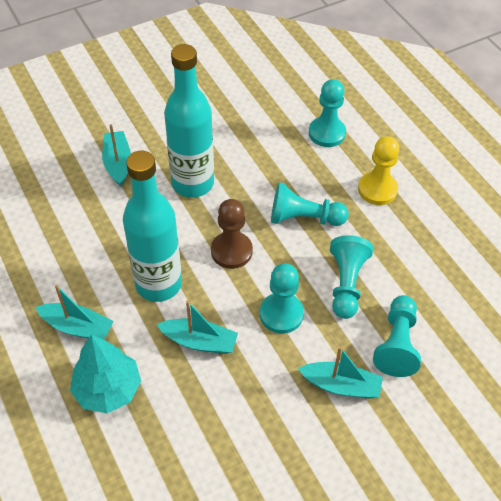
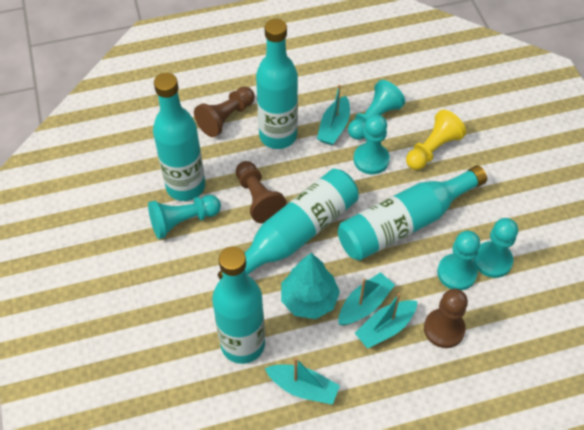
brown pawn: [211,199,253,269] = 1 -> [194,86,255,137] [236,161,287,224] [424,289,468,348] = 3
turquoise bottle: [123,151,182,302] [164,44,214,198] = 2 -> [153,73,205,201] [212,247,265,364] [218,169,359,280] [256,19,298,149] [338,165,487,261] = 5

